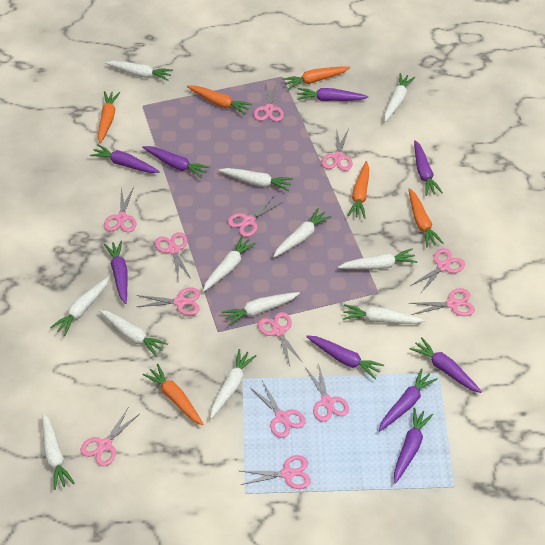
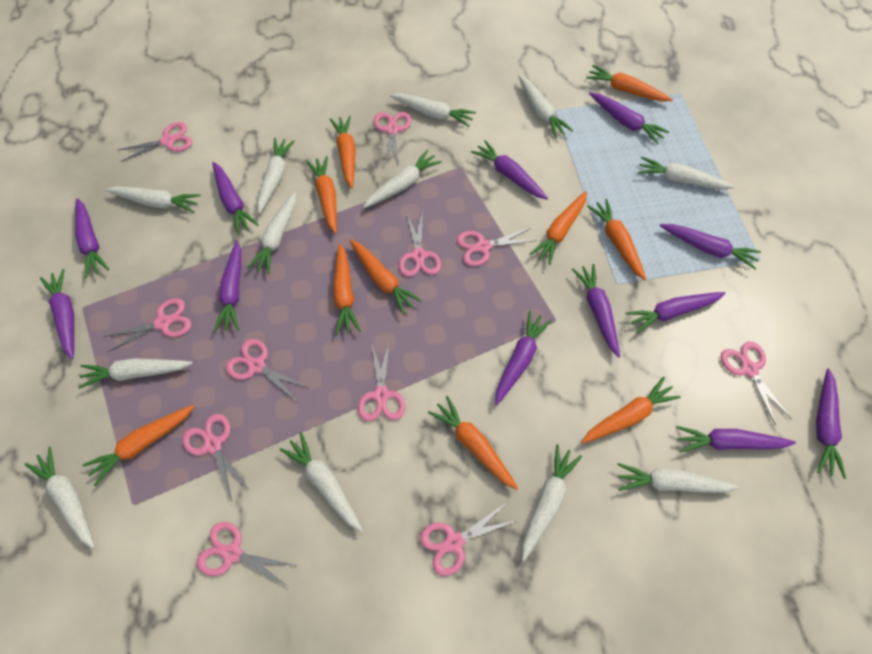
orange carrot: [98,91,120,143] [142,364,204,426] [187,85,252,115] [283,66,350,90] [348,161,369,219] [409,188,443,247] = 6 -> [83,405,195,486] [306,156,337,234] [330,116,356,189] [333,244,361,335] [350,240,422,315] [428,396,518,490] [530,191,587,265] [581,377,681,444] [586,65,673,102] [587,199,646,281] = 10
pink scissors: [81,408,139,466] [104,187,136,232] [137,287,200,315] [155,232,191,281] [228,196,283,237] [240,455,311,489] [251,381,306,438] [254,83,284,122] [258,312,303,366] [305,363,349,422] [321,128,353,171] [409,288,475,316] [410,248,465,294] = 13 -> [103,298,191,352] [117,122,192,162] [182,414,250,501] [197,522,298,587] [226,339,309,400] [358,339,405,421] [374,112,411,167] [399,210,441,277] [420,503,516,576] [457,227,537,267] [721,342,791,425] = 11
purple carrot: [90,144,160,173] [104,240,128,304] [142,146,210,179] [297,88,368,101] [306,335,384,379] [379,368,437,431] [394,408,433,483] [410,337,482,393] [414,140,443,196] = 9 -> [40,269,74,360] [75,198,109,278] [212,162,259,235] [214,241,241,331] [471,140,548,200] [495,311,552,406] [572,264,620,358] [589,92,669,144] [626,292,725,334] [660,224,761,269] [676,426,796,452] [816,368,846,479] = 12

